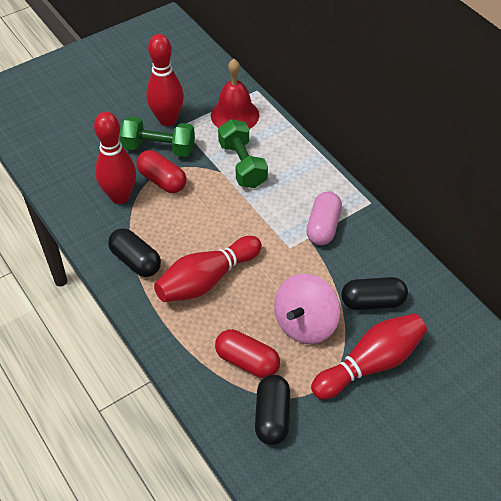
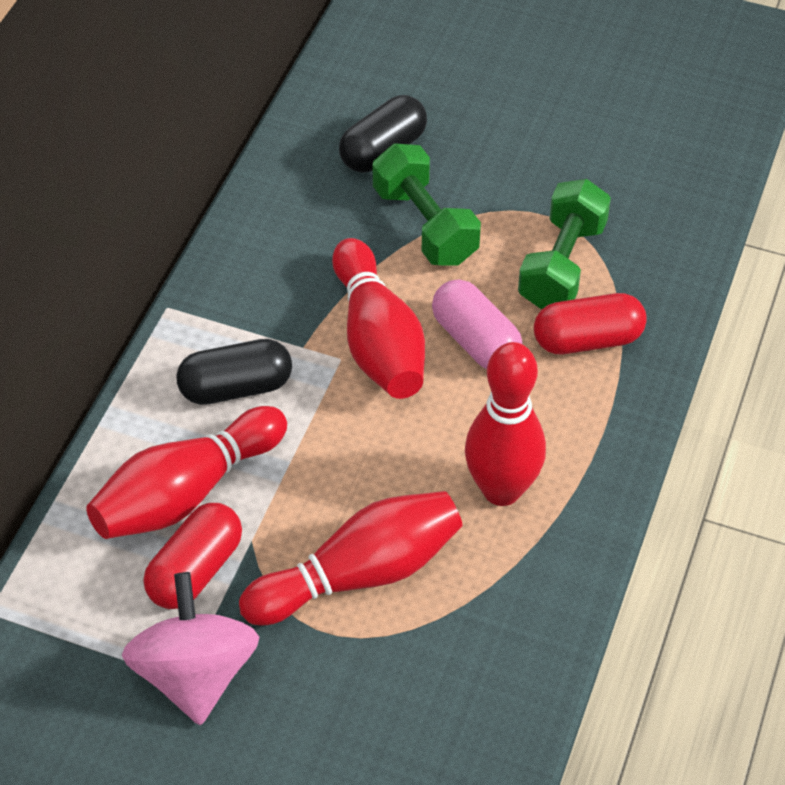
black capsule: [108,228,161,277] [255,375,290,445] [341,277,408,310] = 3 -> [176,339,292,405] [339,95,427,173] = 2
red bell: [211,59,259,129] = 1 -> none = 0

